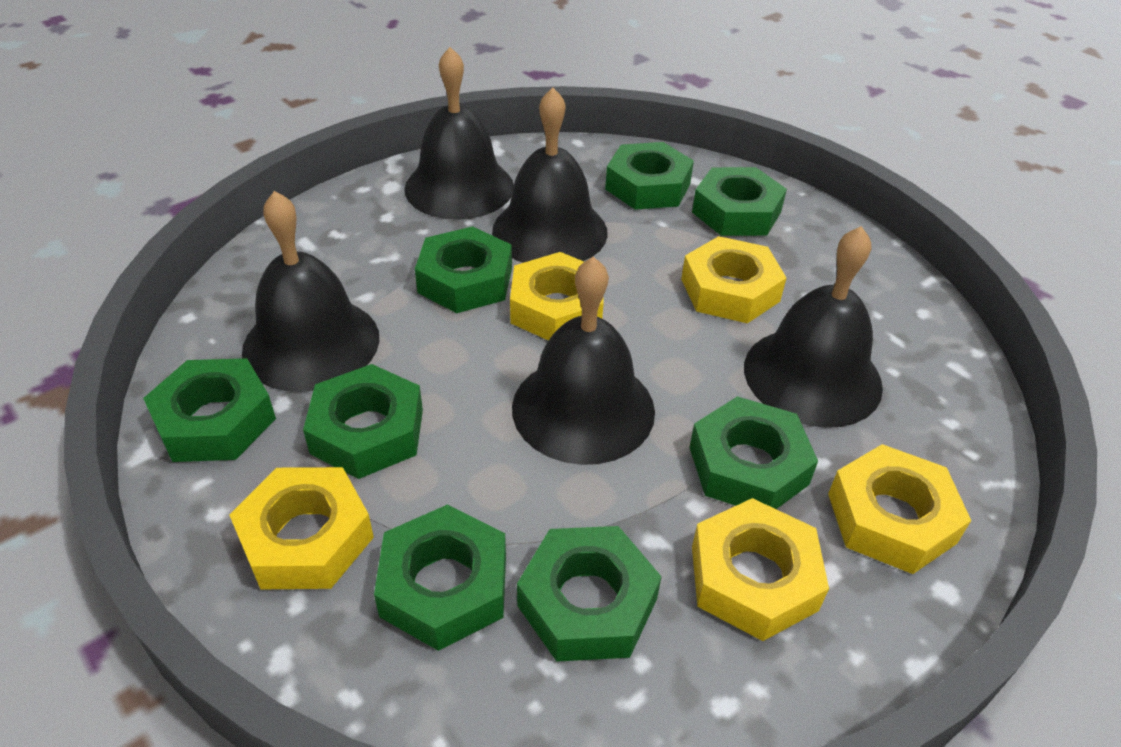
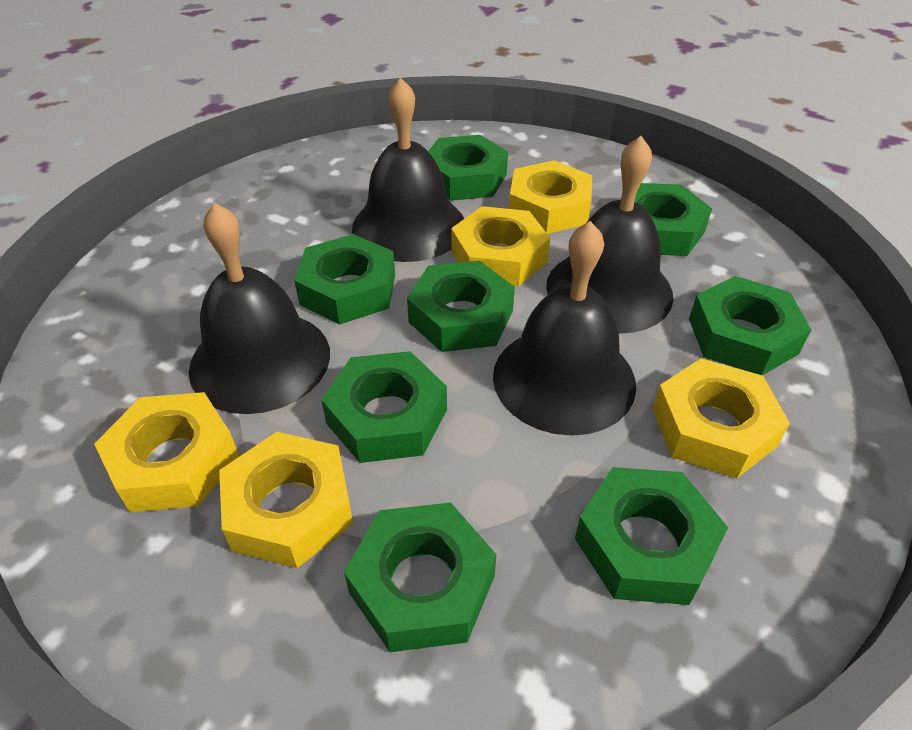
black bell: [242,191,379,392] [404,47,514,220] [492,87,608,263] [512,257,655,465] [744,226,883,428] = 5 -> [189,203,330,414] [352,77,464,262] [493,221,636,436] [546,136,673,334] = 4

